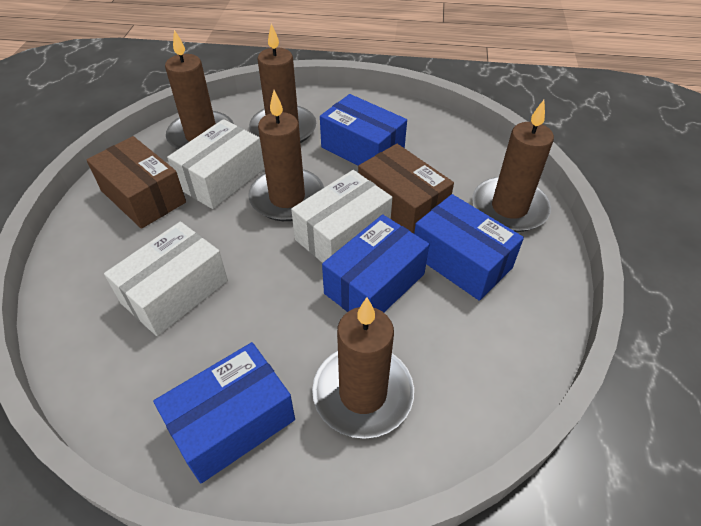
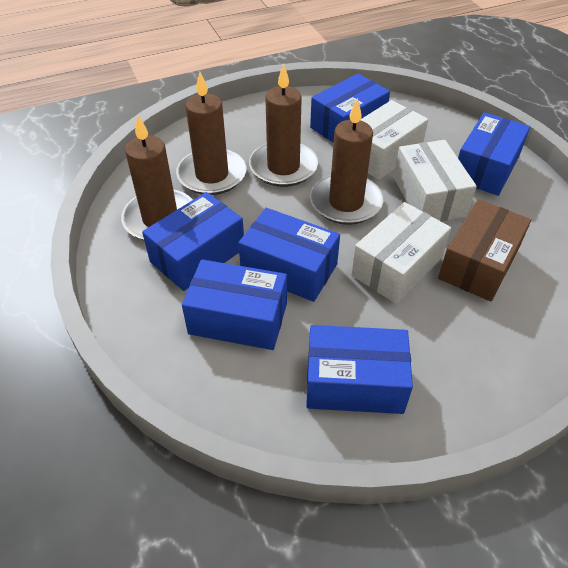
blue box: [153,342,295,483] [320,94,407,166] [322,214,429,313] [414,194,524,301] = 4 -> [142,192,244,291] [182,259,287,350] [238,208,340,302] [306,325,413,414] [310,73,390,143] [458,112,530,196] = 6
brown box: [86,136,186,229] [358,144,454,234] = 2 -> [438,199,531,301] = 1
brown candle: [165,30,234,149] [248,90,324,221] [249,24,316,143] [312,297,414,439] [472,100,554,232] = 5 -> [121,115,193,240] [176,72,246,195] [249,63,318,187] [310,98,384,225] = 4

